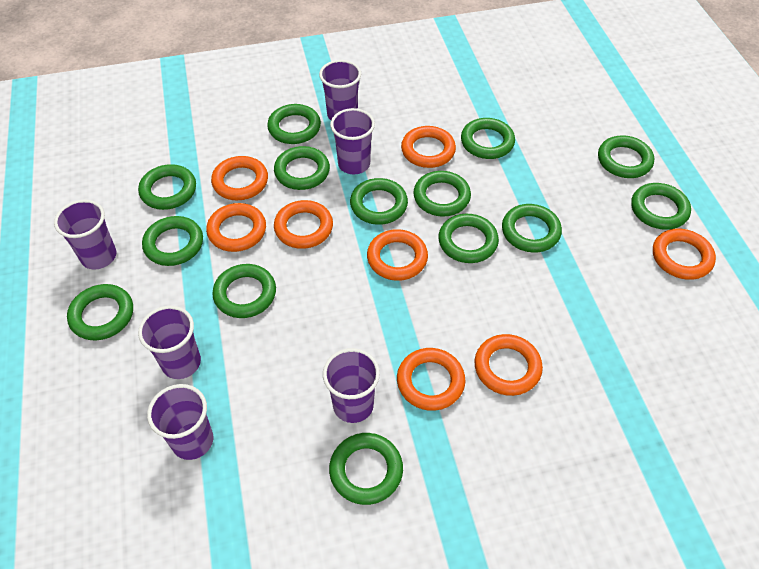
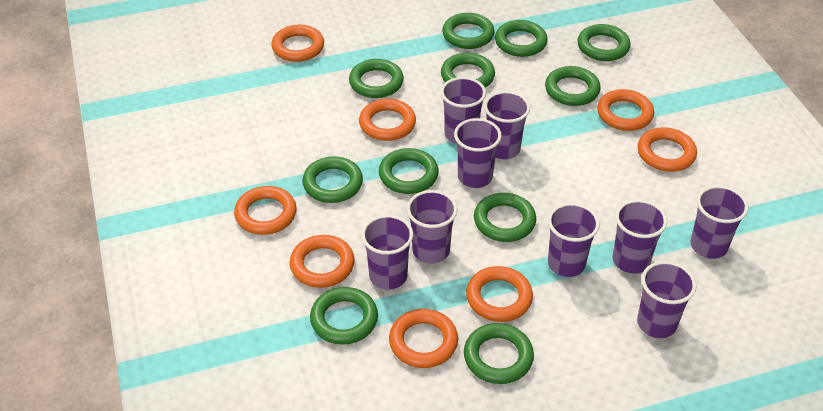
green ring: [67,284,133,340] [138,164,196,210] [142,216,203,266] [212,264,276,318] [267,104,321,144] [274,146,330,190] [329,433,403,505] [350,178,408,225] [413,171,471,217] [438,214,499,263] [461,118,515,159] [502,204,562,253] [598,135,654,178] [631,183,691,230] = 14 -> [302,156,363,203] [310,287,378,345] [349,59,404,98] [379,148,439,194] [441,53,495,87] [442,13,494,49] [464,323,534,384] [474,193,536,242] [495,20,548,57] [545,66,601,106] [577,24,631,61] = 11
purple cup: [54,200,117,270] [138,306,201,379] [147,384,213,460] [319,60,361,120] [323,348,380,423] [330,108,375,174] = 6 -> [361,215,413,290] [407,190,457,264] [441,77,486,144] [454,118,502,188] [484,91,530,159] [548,203,600,277] [613,199,667,274] [637,261,696,338] [690,185,748,259] = 9

